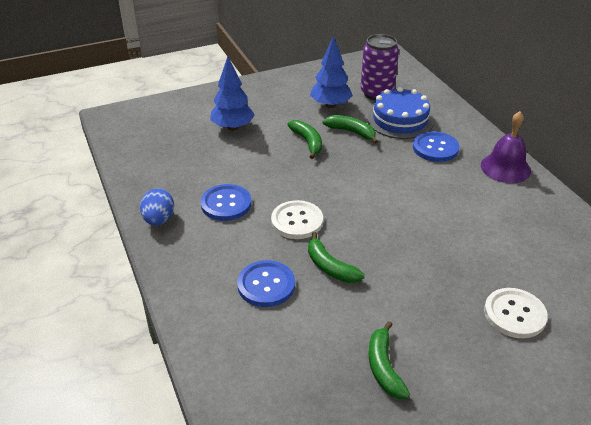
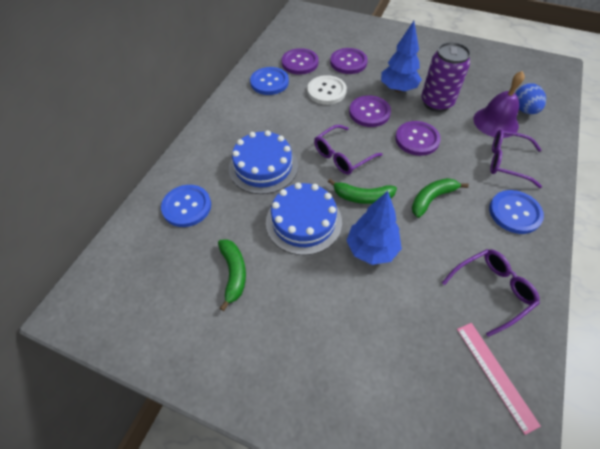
blue cake: [367,87,434,139] = 1 -> [229,130,298,194] [266,183,342,255] = 2
green banana: [287,120,322,159] [308,232,365,283] [322,115,378,144] [369,321,410,399] = 4 -> [218,239,246,311] [328,179,397,204] [412,178,469,218] = 3
pink ruler: none = 0 -> [457,323,541,435] = 1
purple button: none = 0 -> [282,48,318,75] [330,48,368,74] [349,95,391,127] [395,121,441,156] = 4
purple glasses: none = 0 -> [314,125,382,175] [442,249,540,337] [490,130,542,188] = 3
white button: [271,200,323,239] [484,288,548,338] = 2 -> [307,75,347,105] = 1

